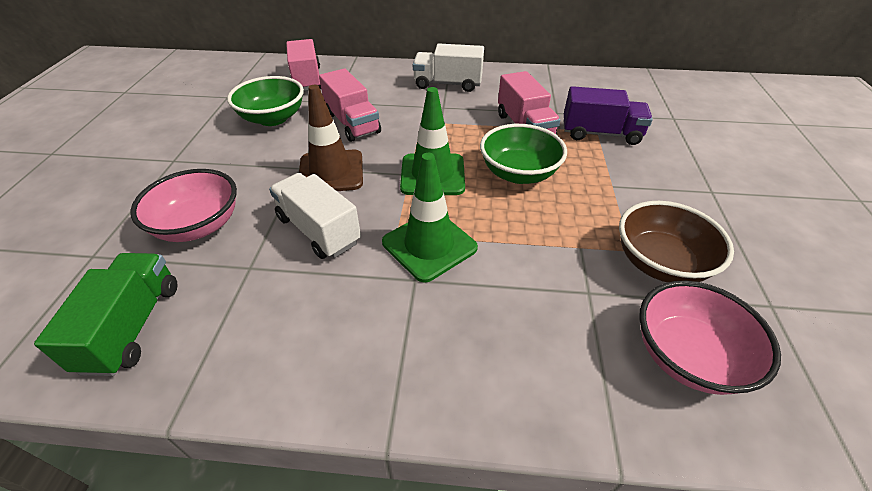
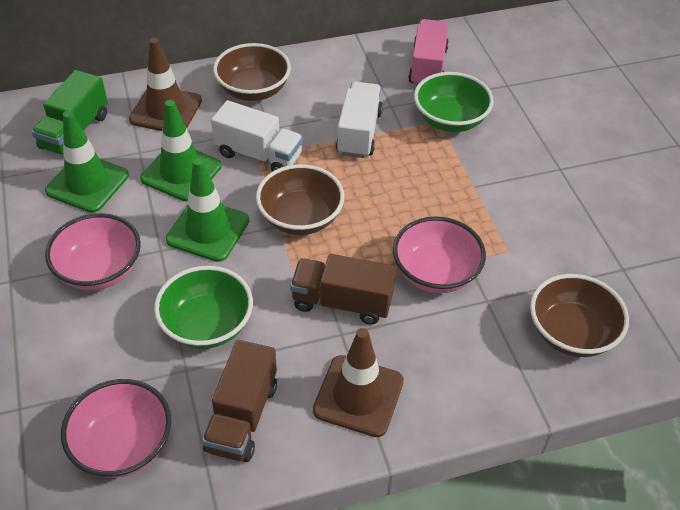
brown bowl: [619,201,734,282] = 1 -> [213,43,291,101] [256,164,344,235] [530,274,629,357] = 3
brown traffic cone: [299,85,363,191] = 1 -> [129,38,202,131] [313,328,404,437] = 2
brown truck: none = 0 -> [202,340,277,462] [290,254,396,324] = 2
green traffic cone: [382,153,478,283] [400,87,465,195] = 2 -> [45,110,129,213] [140,100,222,202] [166,158,249,262] = 3
pink bowl: [130,169,237,242] [639,281,781,395] = 2 -> [45,213,141,290] [61,379,172,478] [393,217,486,293] = 3
pink truck: [286,39,321,91] [319,68,381,142] [498,71,560,135] = 3 -> [408,19,449,86] = 1
purple truck: [564,86,653,145] = 1 -> none = 0

